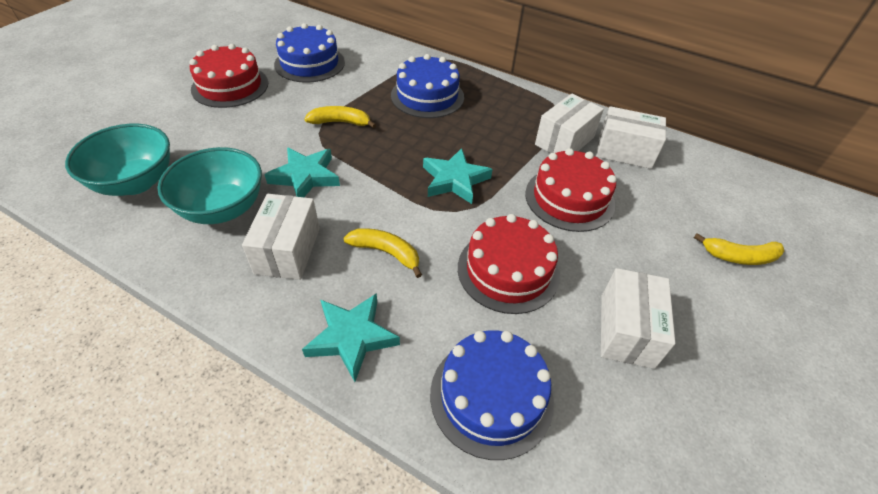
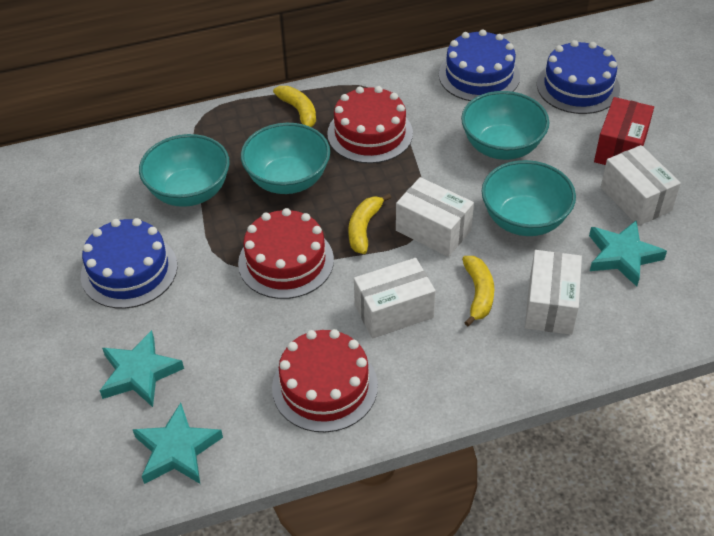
red box: none = 0 -> [594,97,654,165] = 1
turquoise bowl: [65,124,170,196] [157,147,262,224] = 2 -> [139,134,230,207] [241,123,330,194] [461,91,549,160] [482,160,576,236] = 4

